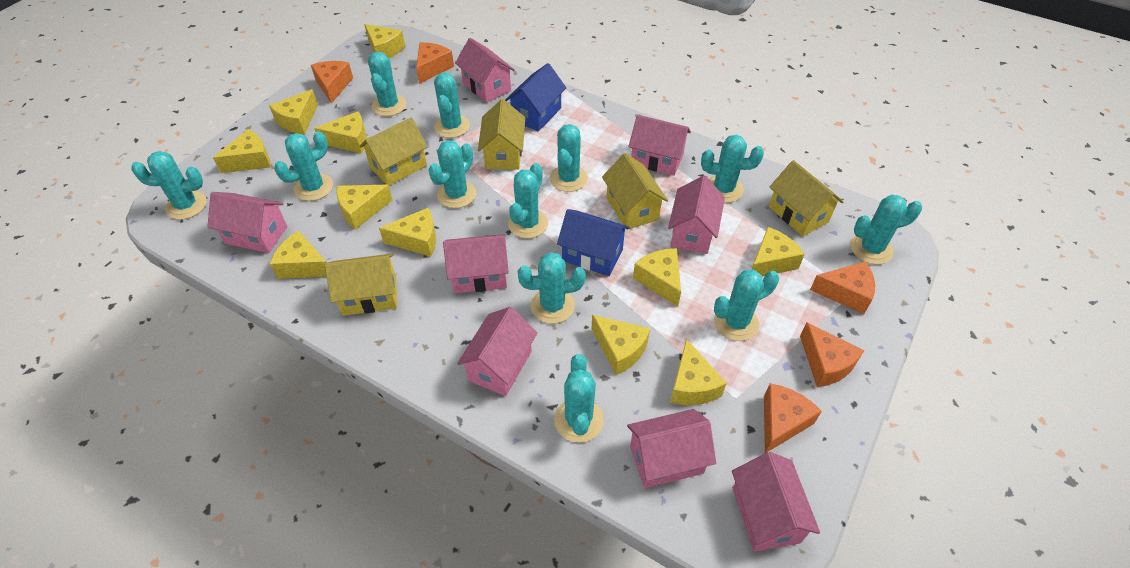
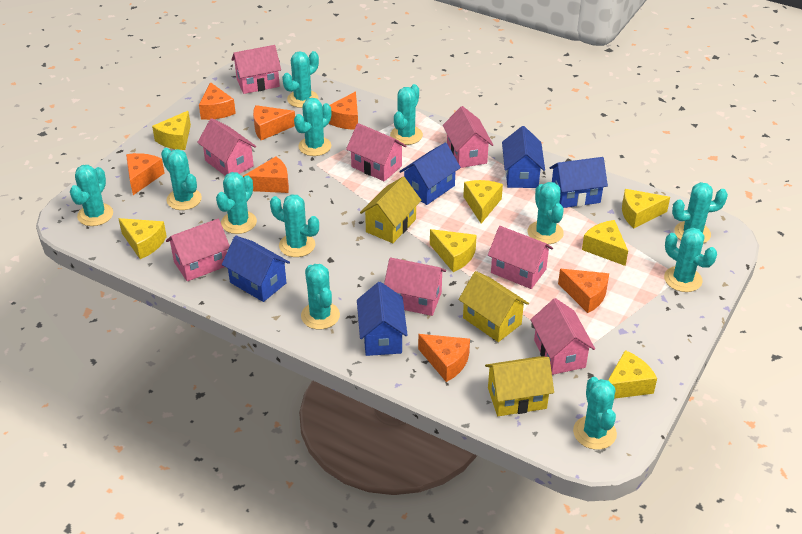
blue house: [505,63,566,131] [557,209,629,276] = 2 -> [222,236,290,302] [357,282,408,356] [399,143,461,205] [502,126,545,188] [549,157,608,208] = 5
orange cheese: [311,61,353,104] [416,42,454,84] [764,383,822,453] [800,322,864,387] [810,262,875,314] = 5 -> [126,153,165,195] [199,82,236,120] [243,157,289,193] [253,105,295,140] [329,91,358,130] [418,334,470,382] [558,269,609,313] = 7
yellow cheese: [213,129,271,173] [269,89,318,134] [270,231,327,279] [314,111,367,154] [336,185,392,230] [364,24,405,58] [379,208,436,257] [591,315,650,375] [633,248,681,306] [670,339,727,405] [751,227,805,276] = 11 -> [118,218,167,259] [152,111,191,150] [430,229,477,272] [463,180,503,223] [582,220,628,266] [608,350,657,399] [622,189,670,228] = 7
yellow house: [325,253,397,316] [359,117,428,185] [478,99,525,169] [602,153,668,230] [769,160,843,237] = 5 -> [360,177,422,243] [458,271,529,342] [485,356,554,416] = 3

